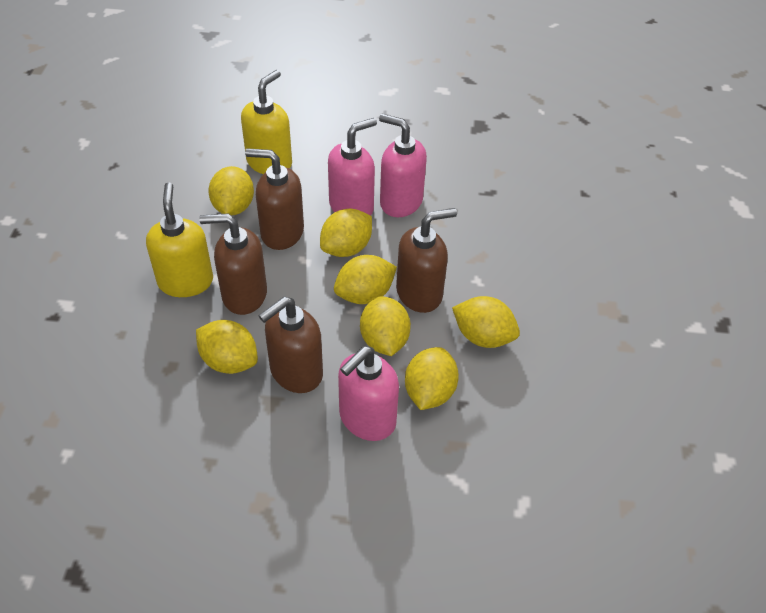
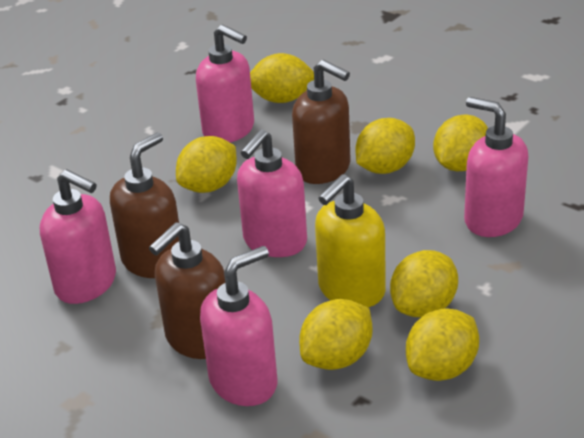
brown soap dispenser: [199,214,267,315] [245,148,304,250] [258,297,323,393] [396,208,457,313] = 4 -> [110,132,179,278] [149,222,225,359] [292,59,351,184] = 3
pink soap dispenser: [328,118,377,215] [338,346,399,441] [379,114,427,217] = 3 -> [40,169,116,304] [196,24,254,142] [200,246,277,406] [237,129,307,257] [464,97,528,237] = 5
yellow soap dispenser: [146,182,213,297] [241,70,292,174] = 2 -> [315,174,386,307] = 1

